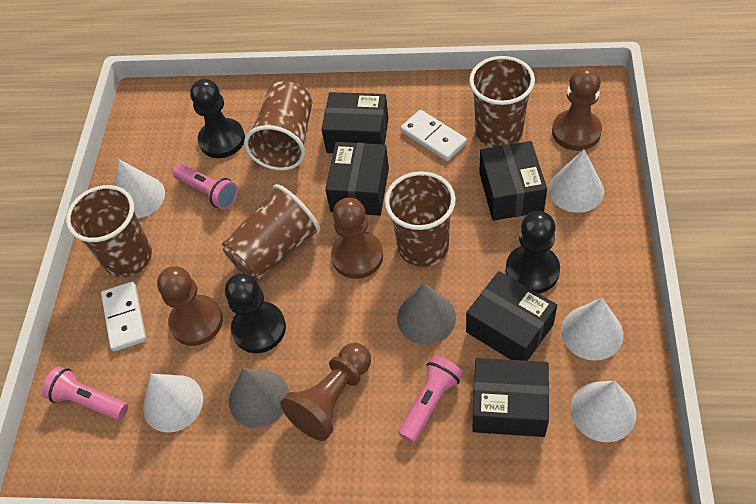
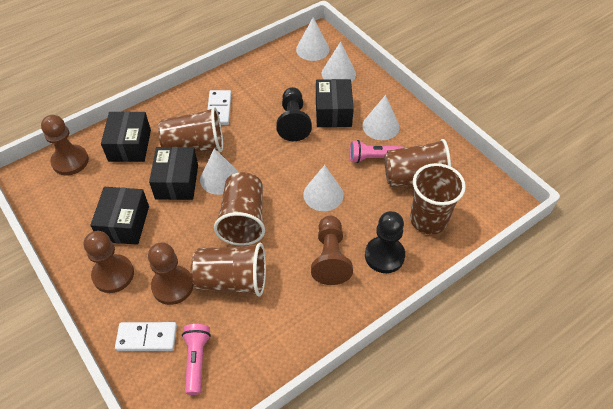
black box: [321,92,389,153] [325,142,389,216] [466,271,557,361] [472,358,549,437] [479,141,547,221] = 5 -> [90,187,149,245] [101,111,151,162] [149,147,198,200] [316,79,354,127] = 4
black pawn: [190,79,245,158] [225,273,286,353] [506,211,560,294] = 3 -> [276,87,312,141] [365,211,405,273] = 2
grey cone: [229,368,289,428] [397,283,456,345] = 2 -> none = 0
pink flashlight: [42,367,128,420] [172,164,238,210] [398,356,463,443] = 3 -> [182,324,211,395] [350,140,404,163] = 2

